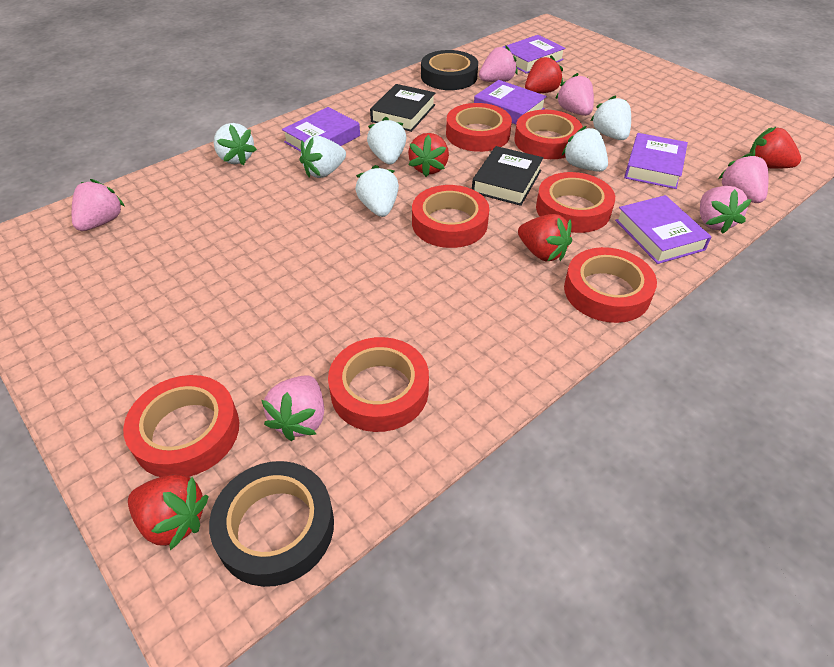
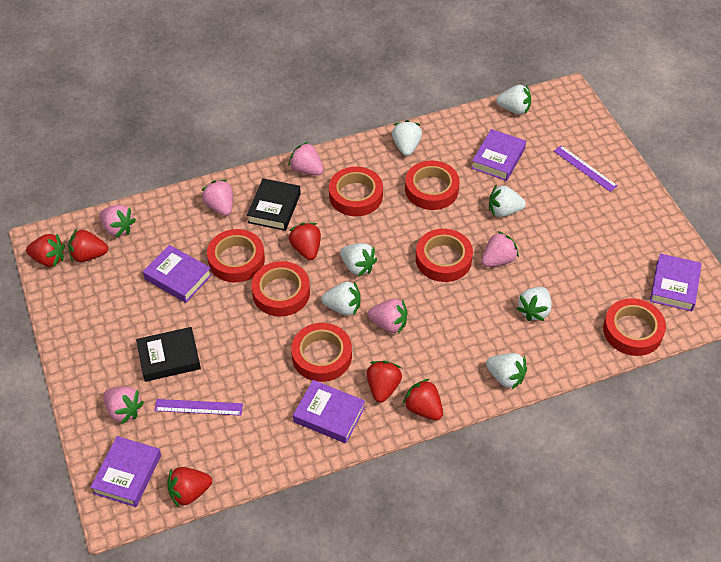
black tape: [209,461,334,587] [421,50,478,90] = 2 -> none = 0
purple ruler: none = 0 -> [154,399,243,416] [554,145,618,192] = 2
red strawberry: [128,474,209,550] [408,133,449,177] [518,214,572,261] [525,55,563,93] [750,127,801,169] = 5 -> [26,234,65,267] [68,229,108,262] [167,467,212,507] [289,223,321,260] [367,361,402,403] [403,379,443,420] = 6
white strawberry: [214,123,257,165] [300,136,346,178] [355,165,399,217] [367,117,406,165] [562,126,608,172] [591,95,631,140] = 6 -> [321,281,360,316] [340,243,377,277] [392,120,422,156] [486,353,527,389] [489,185,526,217] [496,85,531,114] [516,287,552,321] = 7

